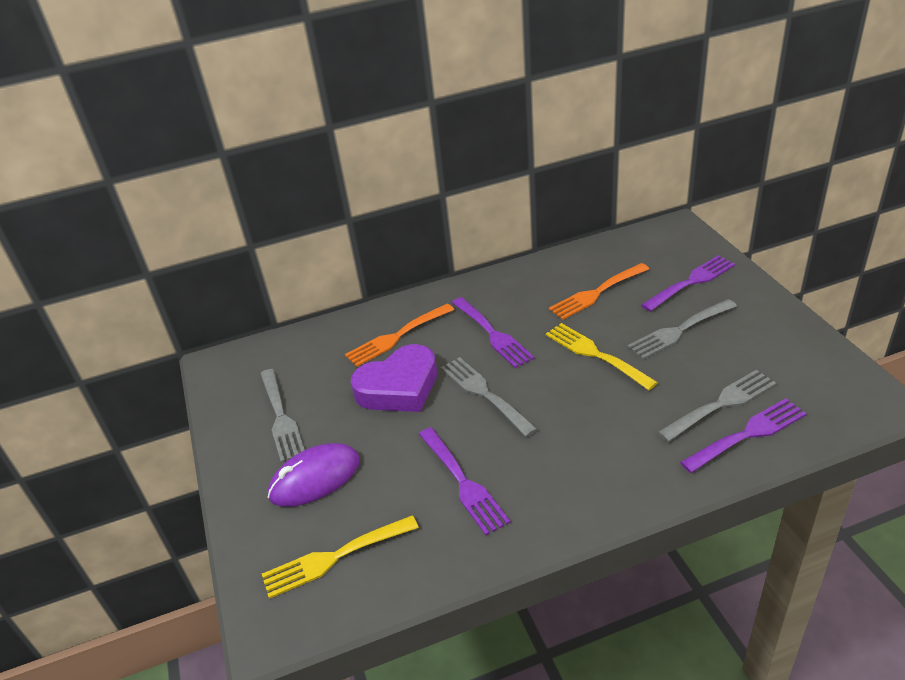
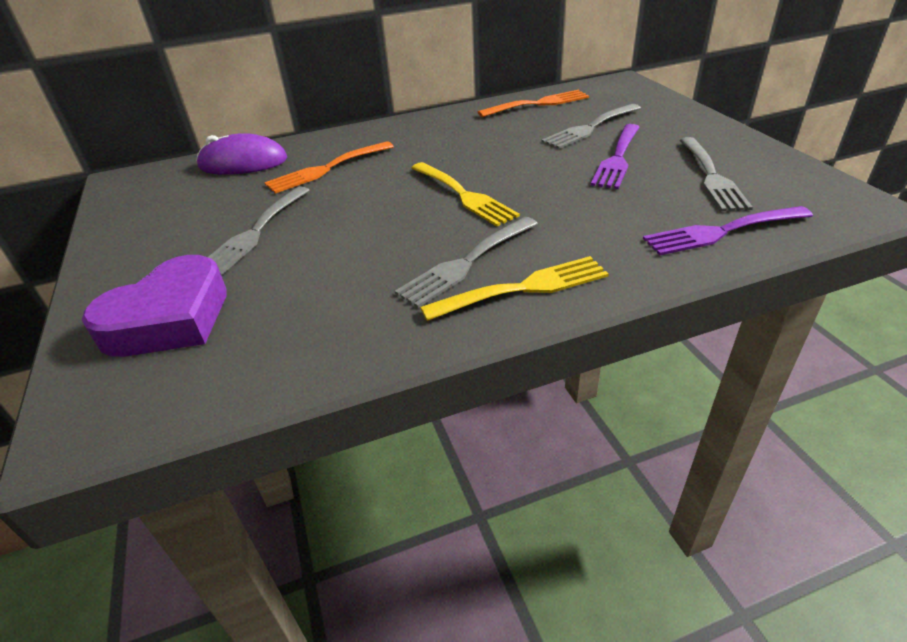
purple fork: [419,427,511,535] [452,297,534,368] [641,255,735,311] [680,398,807,473] = 4 -> [591,124,640,189] [643,206,813,256] = 2

